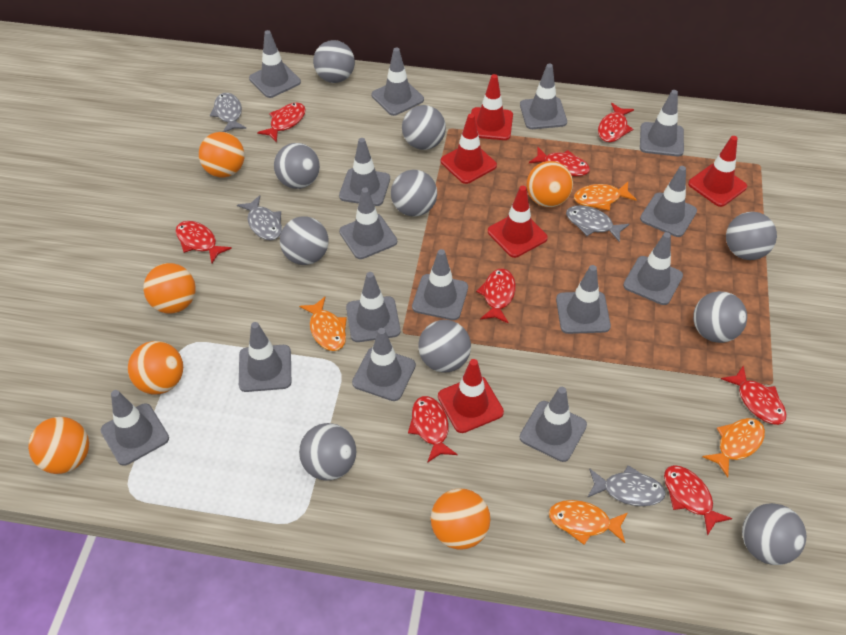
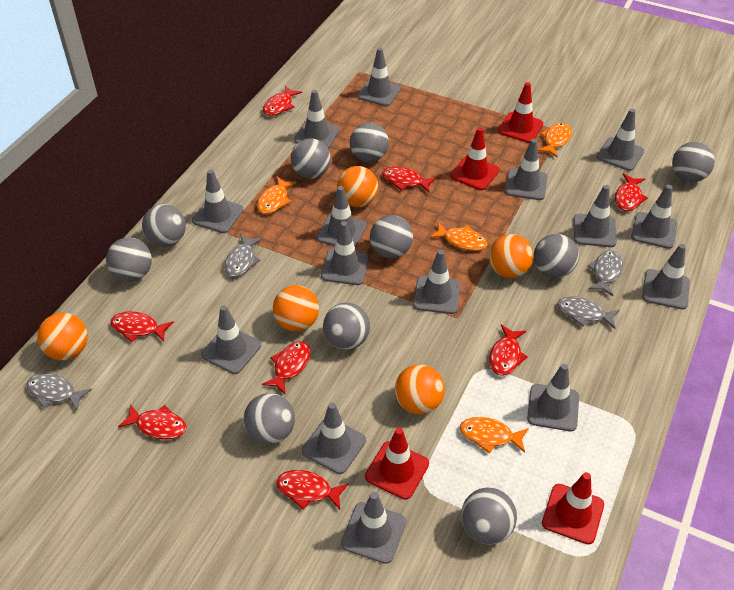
orange ball: [28,417,89,474] [128,341,183,395] [143,263,196,314] [199,132,244,177] [431,489,490,549] [527,161,573,207] = 6 -> [37,313,88,360] [273,285,319,332] [337,166,378,207] [395,364,445,415] [489,234,533,278] = 5
red traffic cone: [438,359,504,433] [441,114,497,184] [471,74,513,140] [488,186,548,258] [688,136,747,207] = 5 -> [365,427,429,500] [450,127,500,190] [498,82,543,143] [542,472,604,545] = 4

